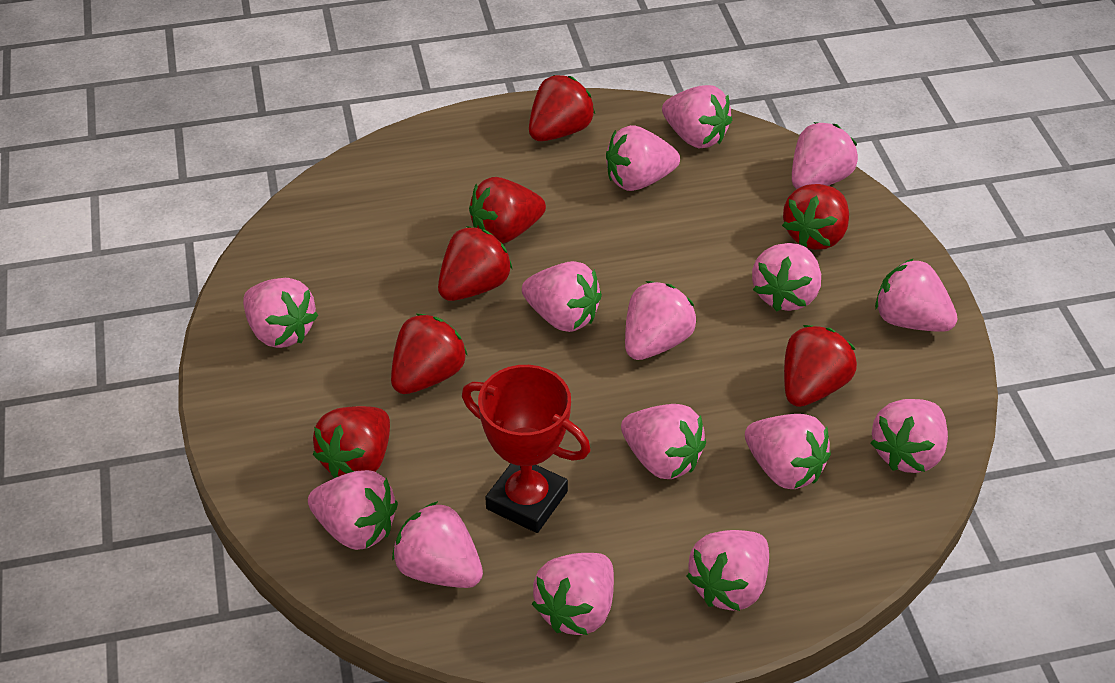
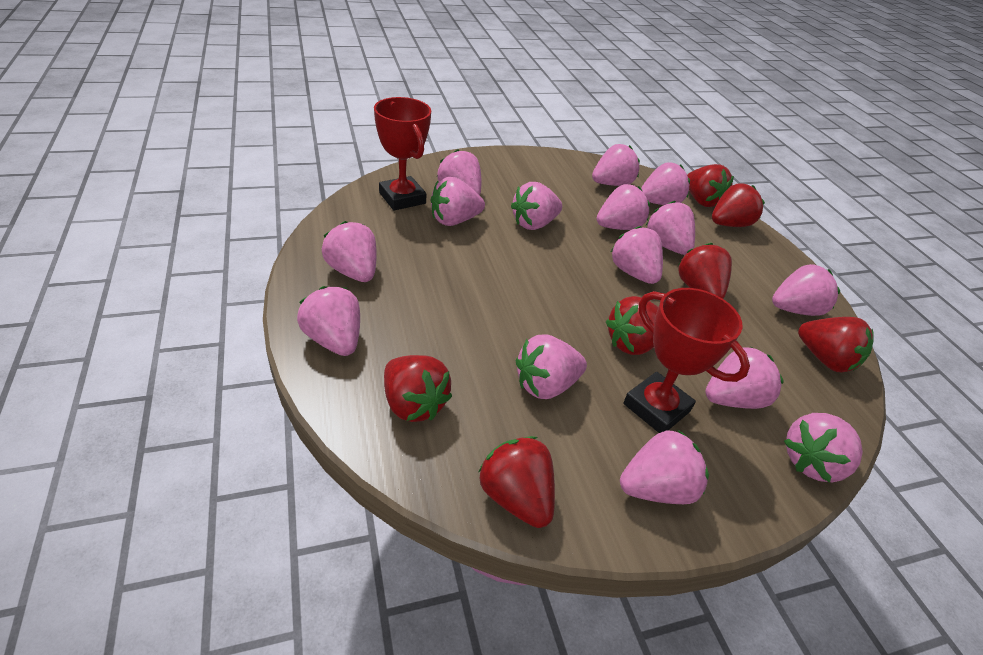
red trophy: [462,365,591,533] = 1 -> [374,97,431,211] [623,288,750,433] = 2

